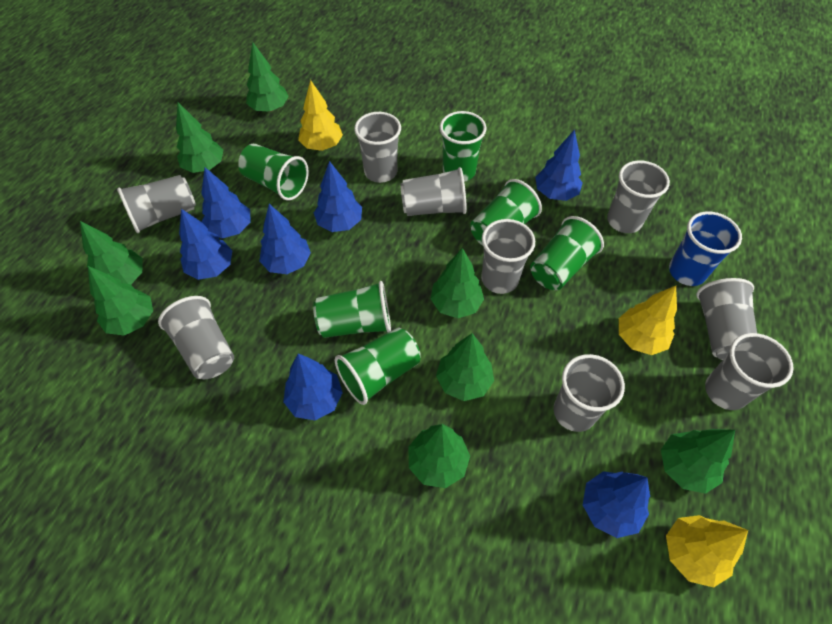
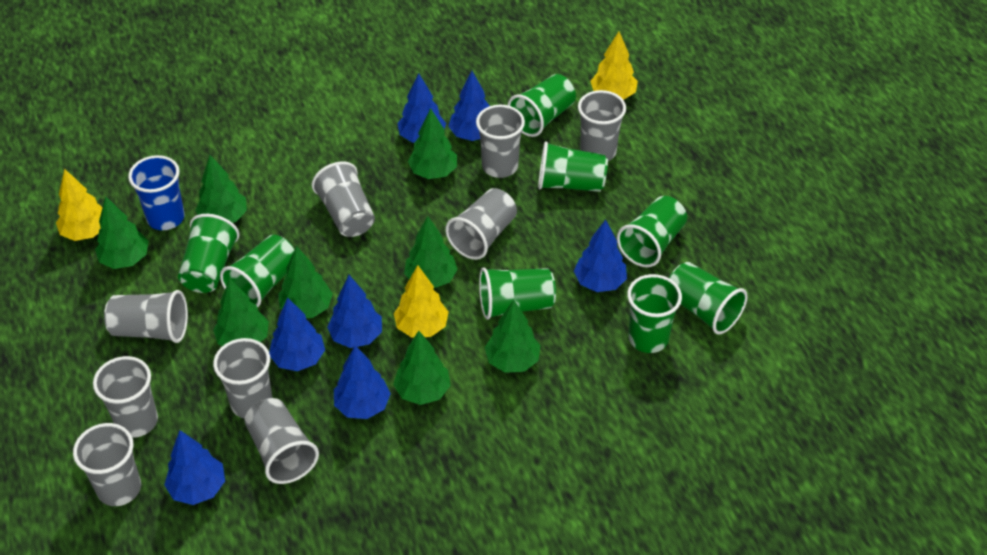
green cup: [238,144,309,201] [313,281,391,338] [335,327,421,405] [440,111,486,182] [470,179,542,246] [530,216,604,290] = 6 -> [178,214,239,293] [220,235,295,308] [479,268,556,320] [508,74,576,137] [538,141,608,192] [617,196,687,267] [627,274,682,353] [669,262,748,334] = 8

